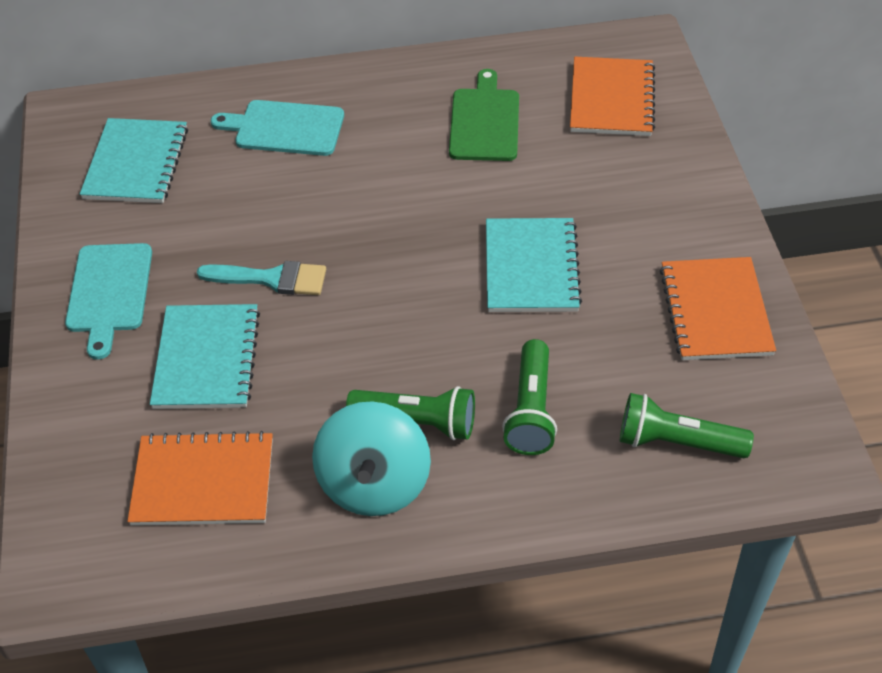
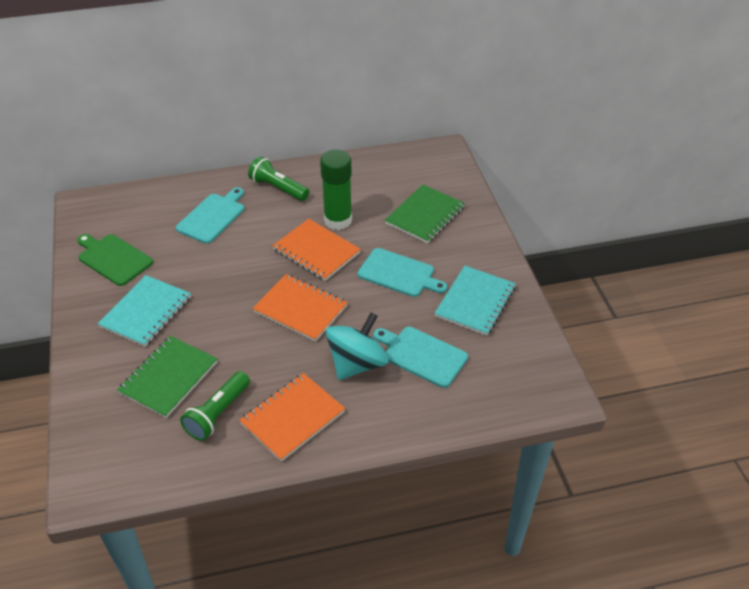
green flashlight: [346,386,475,440] [502,339,557,455] [620,393,754,458] = 3 -> [180,371,250,441] [248,157,309,201] = 2
green glue stick: none = 0 -> [320,149,352,230] = 1
green notebook: none = 0 -> [117,336,217,418] [385,185,465,243] = 2
turquoise brush: [197,261,326,295] = 1 -> none = 0
turquoise cutting board: [65,243,152,360] [211,100,344,156] = 2 -> [176,187,244,244] [357,248,448,297] [373,327,468,388] = 3
turquoise notebook: [80,118,188,203] [150,304,260,409] [486,218,582,312] = 3 -> [98,275,191,347] [434,266,516,336] = 2

